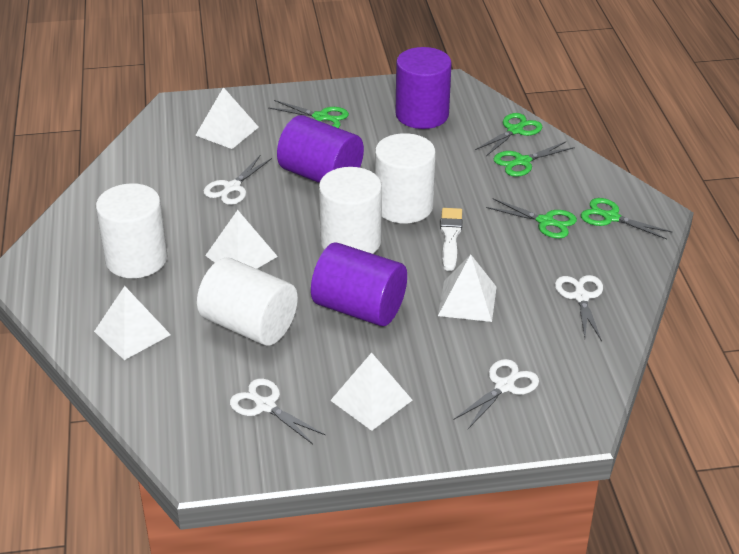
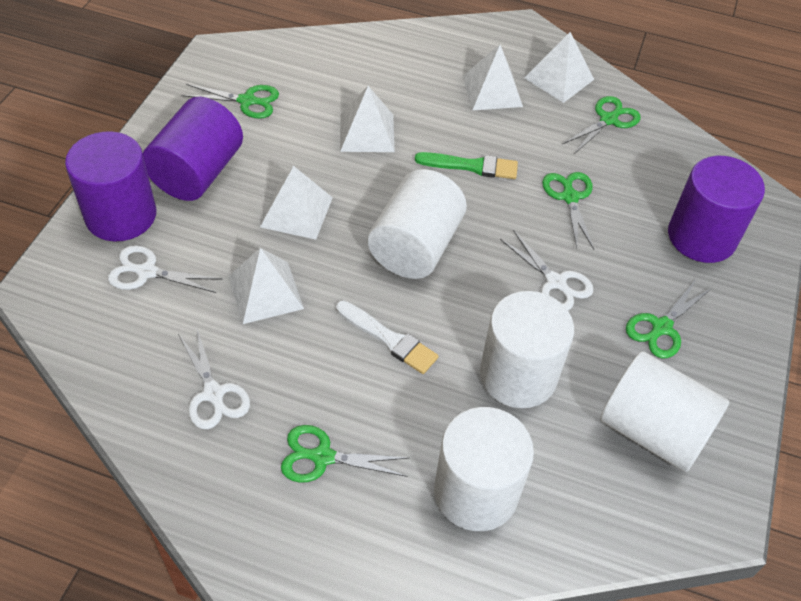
green brush: none = 0 -> [415,152,518,179] = 1
white scissors: [204,155,272,205] [230,378,325,444] [454,359,539,429] [555,275,603,341] = 4 -> [108,245,223,293] [178,329,250,429] [500,230,593,310] = 3

